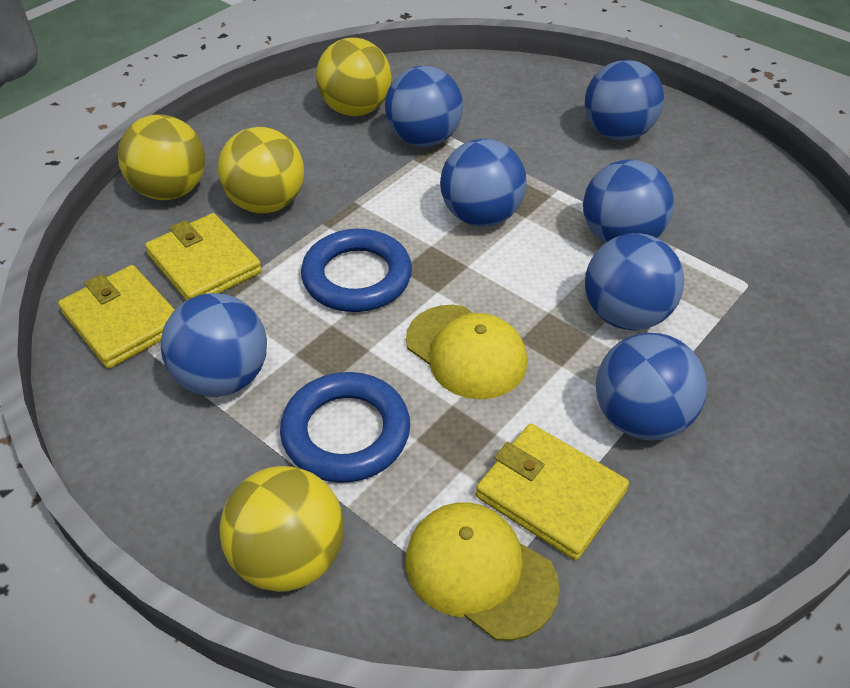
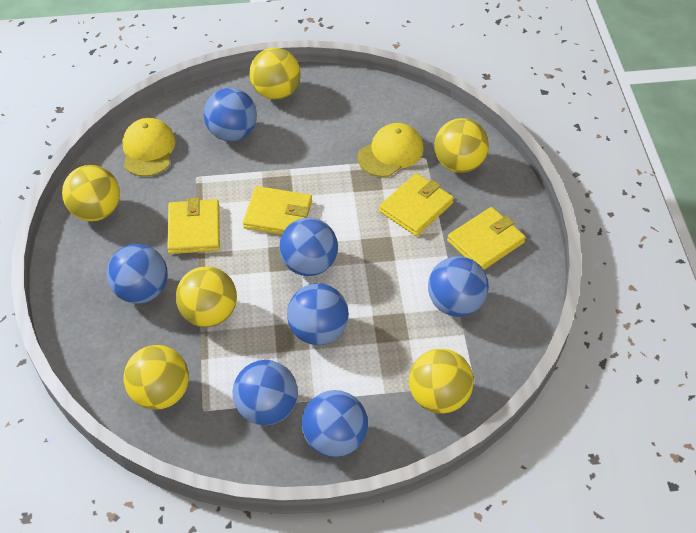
blue ring: [280,372,410,483] [301,229,412,312] = 2 -> none = 0
yellow ball: [118,114,205,200] [218,127,304,213] [219,466,344,592] [316,38,392,116] = 4 -> [62,165,120,221] [124,345,189,410] [176,266,237,327] [249,48,301,100] [409,349,474,414] [434,118,489,173] = 6
yellow wallet: [58,265,175,369] [145,213,262,301] [476,424,629,560] = 3 -> [167,197,220,254] [243,186,312,235] [379,173,454,236] [447,207,526,270] = 4

